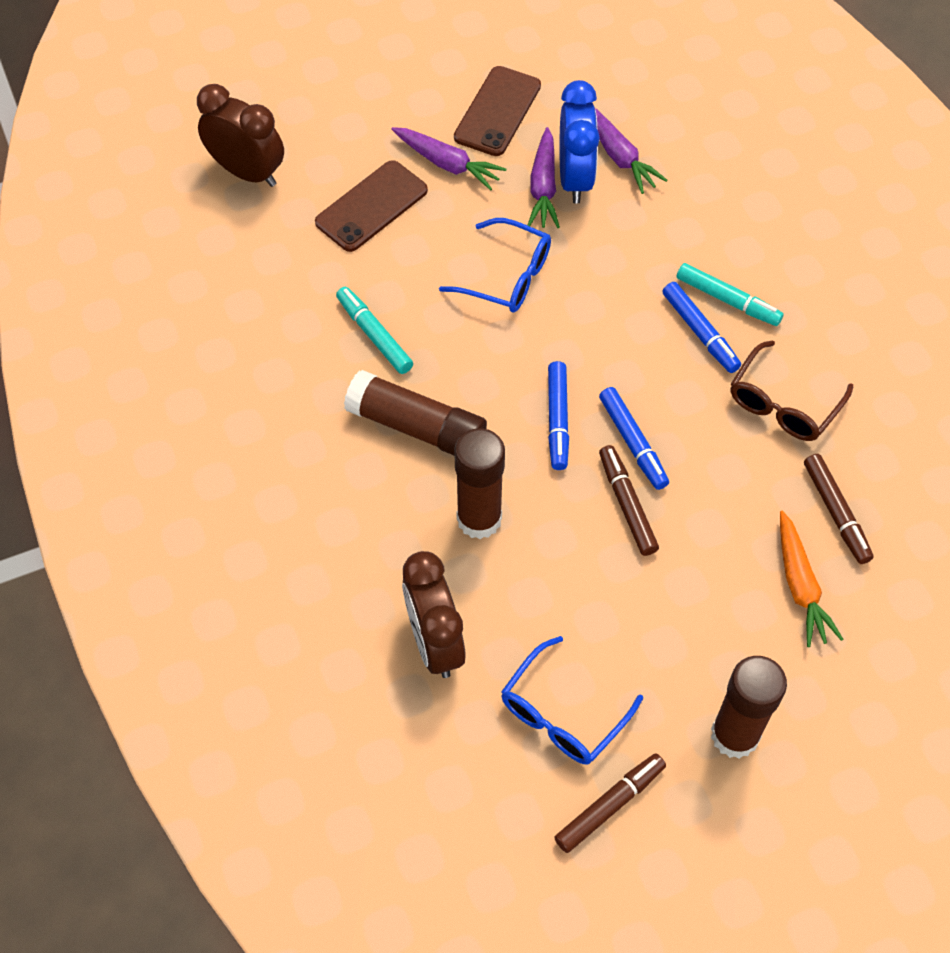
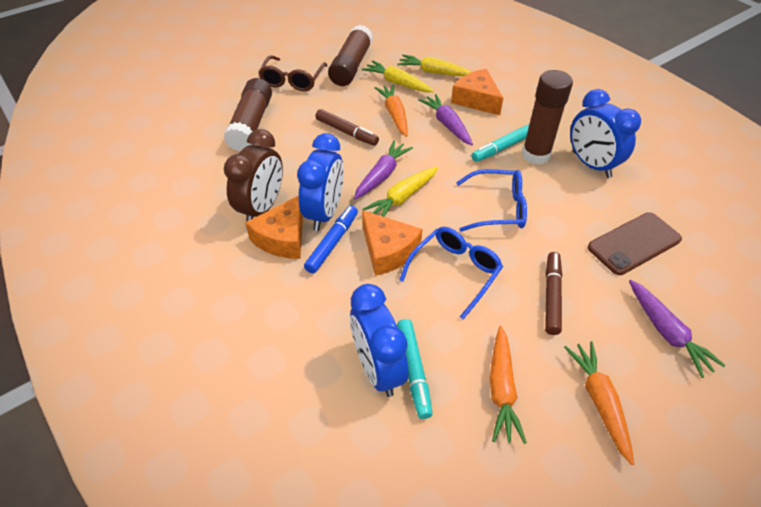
blue clock: [559,80,600,204] = 1 -> [297,133,344,231] [350,284,408,397] [570,89,641,178] = 3
blue marker: [548,361,569,470] [599,387,669,490] [662,282,741,373] = 3 -> [304,206,358,273] = 1
brown clock: [197,84,284,187] [402,551,466,678] = 2 -> [224,129,283,222] = 1
brown marker: [554,753,666,853] [599,445,659,556] [804,454,874,564] = 3 -> [315,109,379,146] [545,252,562,335] = 2
brown phone: [315,160,428,252] [454,66,541,156] = 2 -> [588,212,682,275] = 1
orange carrot: [780,511,843,647] = 1 -> [375,84,408,137] [490,326,527,444] [564,341,634,465] = 3
orange cheese: none = 0 -> [245,195,303,259] [362,210,422,276] [451,69,503,115] = 3
yellow carrot: none = 0 -> [362,60,434,92] [363,166,438,217] [397,55,472,76] = 3

